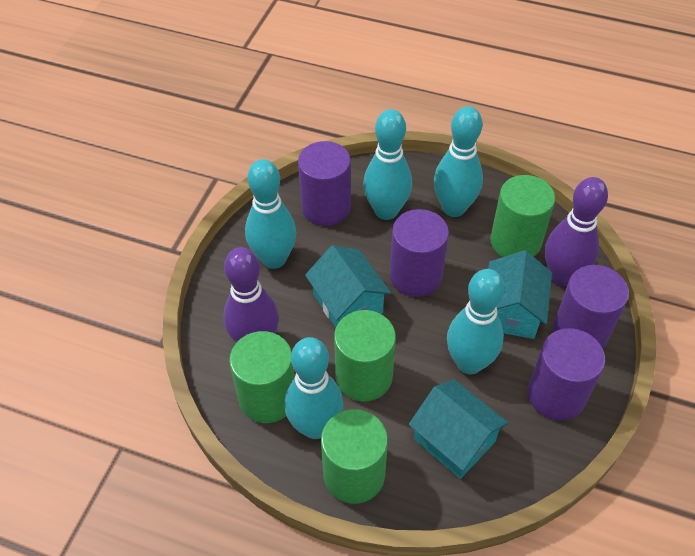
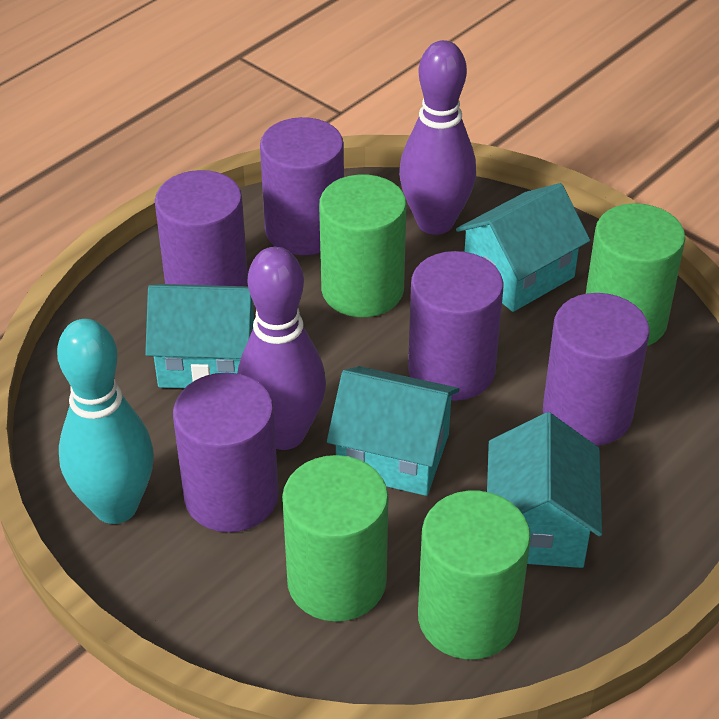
purple cylinder: [298,141,351,226] [390,209,449,297] [528,328,605,421] [553,265,629,348] = 4 -> [155,170,248,286] [173,373,279,532] [260,117,344,255] [408,251,504,401] [543,293,649,446] = 5
turquoise bowling pin: [245,159,296,269] [284,337,343,439] [363,109,412,220] [434,106,483,217] [447,269,505,375] = 5 -> [57,319,154,524] = 1
turquoise house: [305,245,391,327] [409,379,508,479] [488,250,552,339] = 3 -> [145,284,254,388] [327,366,460,496] [456,183,591,312] [487,412,602,568] = 4

